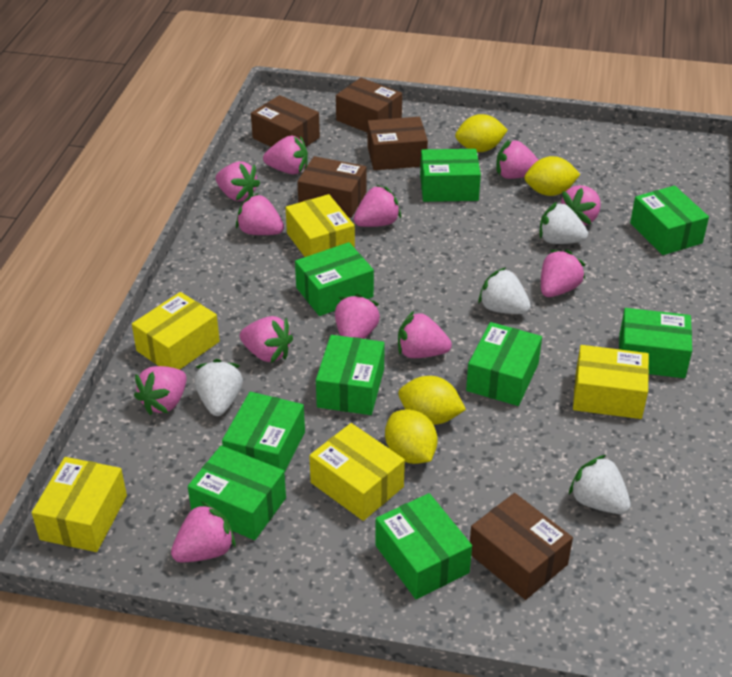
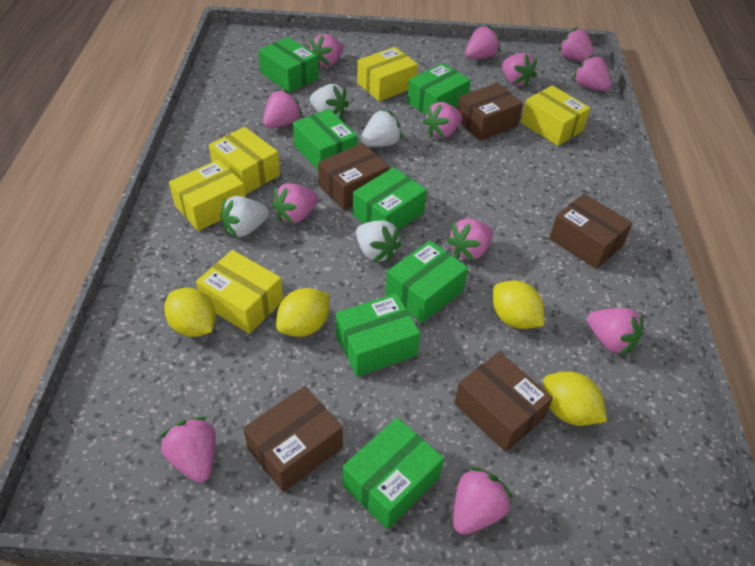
green box: [188,445,286,540] [222,392,305,473] [295,242,374,316] [316,335,385,415] [375,493,472,599] [420,149,481,202] [466,322,542,406] [619,308,692,378] [630,186,709,255] = 9 -> [258,37,319,93] [293,109,358,170] [336,293,420,377] [343,418,444,529] [353,167,427,230] [385,240,468,323] [407,63,471,115] = 7

